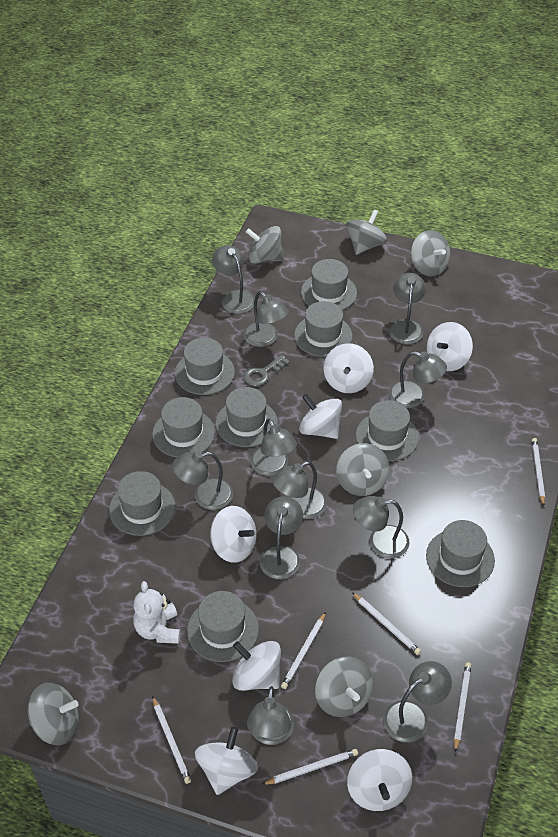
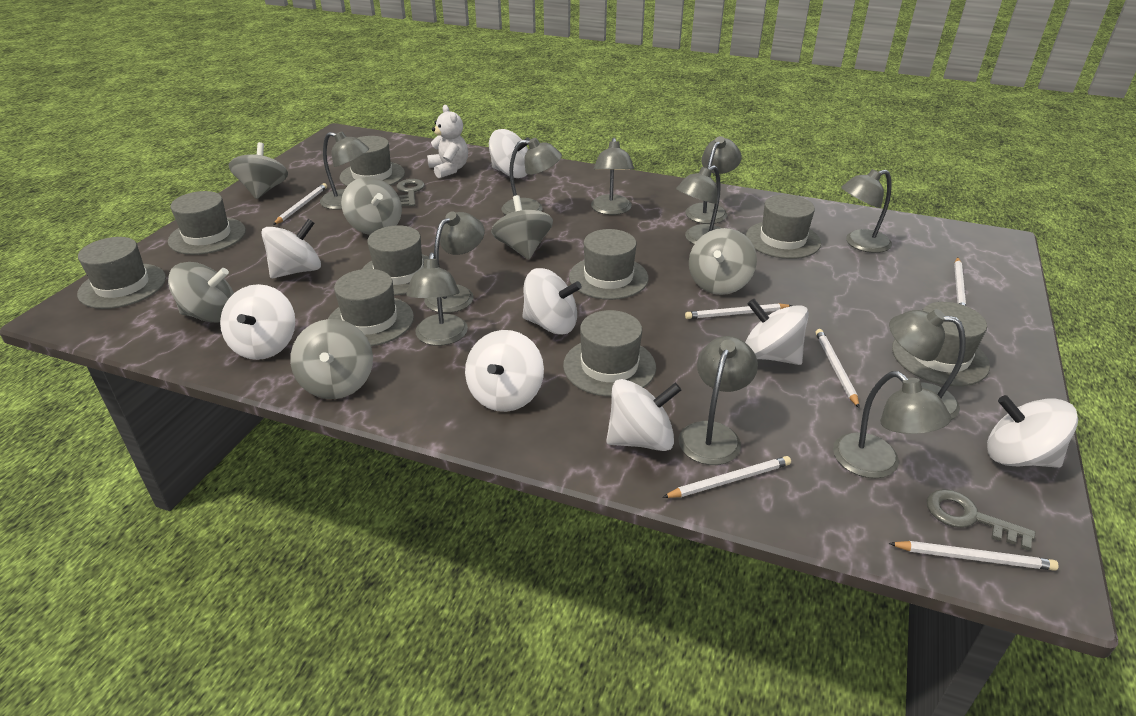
grey key: [243,355,290,386] = 1 -> [397,179,425,206] [927,489,1035,551] = 2
white spinning top: [195,727,258,795] [210,506,256,563] [232,641,281,691] [299,394,342,439] [324,343,374,393] [347,749,412,811] [427,322,473,371] = 7 -> [220,284,295,360] [261,219,321,278] [465,330,544,412] [489,129,530,178] [522,268,582,335] [607,379,681,451] [745,299,809,365] [987,395,1078,468] = 8

